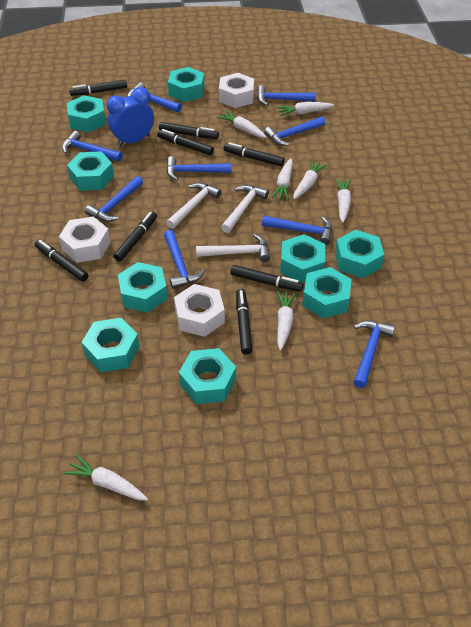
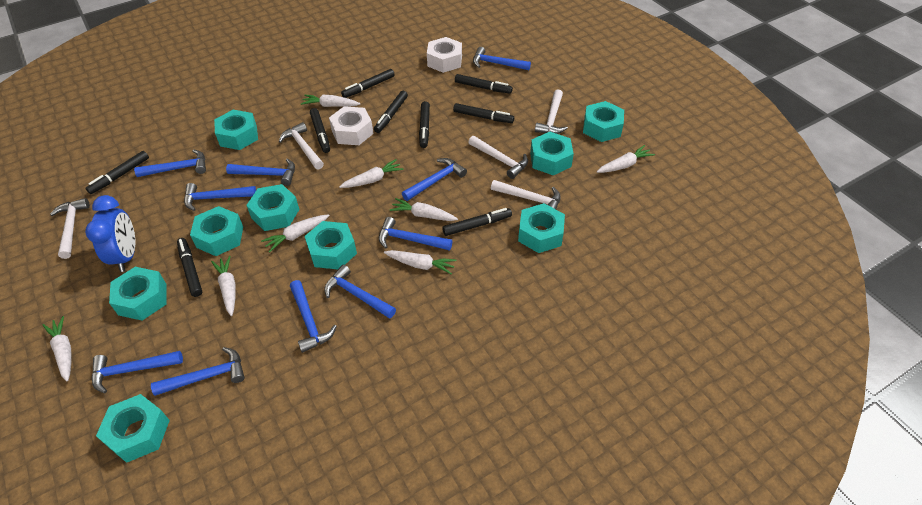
black marker: [35,240,89,282] [69,80,127,96] [113,211,157,262] [157,129,214,155] [159,122,219,139] [224,142,284,166] [230,265,304,292] [236,289,253,355] = 8 -> [86,151,149,194] [177,238,202,297] [310,108,330,153] [341,69,395,98] [374,91,408,133] [419,101,430,148] [442,208,512,236] [453,103,514,123] [455,74,513,94] = 9
blue hammer: [62,131,123,161] [85,176,143,222] [127,82,182,112] [164,230,205,289] [166,156,231,181] [257,85,316,106] [262,216,332,245] [264,117,325,146] [353,320,395,388] = 9 -> [92,351,183,393] [134,149,206,177] [151,347,245,396] [184,183,256,211] [226,158,295,186] [290,280,337,353] [324,265,396,319] [379,217,452,251] [402,158,467,201] [473,47,531,70] = 10
white carrot: [64,454,148,501] [217,110,266,138] [272,158,293,200] [277,102,334,116] [277,291,296,351] [293,160,327,199] [335,178,351,223] = 7 -> [43,316,72,382] [211,256,236,316] [261,214,330,252] [301,95,360,107] [339,159,404,188] [384,250,456,275] [390,198,458,221] [597,145,655,173] = 8
white hammer: [166,183,222,229] [196,234,270,262] [221,185,269,233] = 3 -> [50,198,90,259] [279,122,324,170] [468,136,528,179] [491,180,561,209] [535,89,568,134] = 5
white nut: [59,216,110,263] [174,284,225,337] [219,73,254,108] = 3 -> [329,106,374,145] [427,37,462,73] = 2

